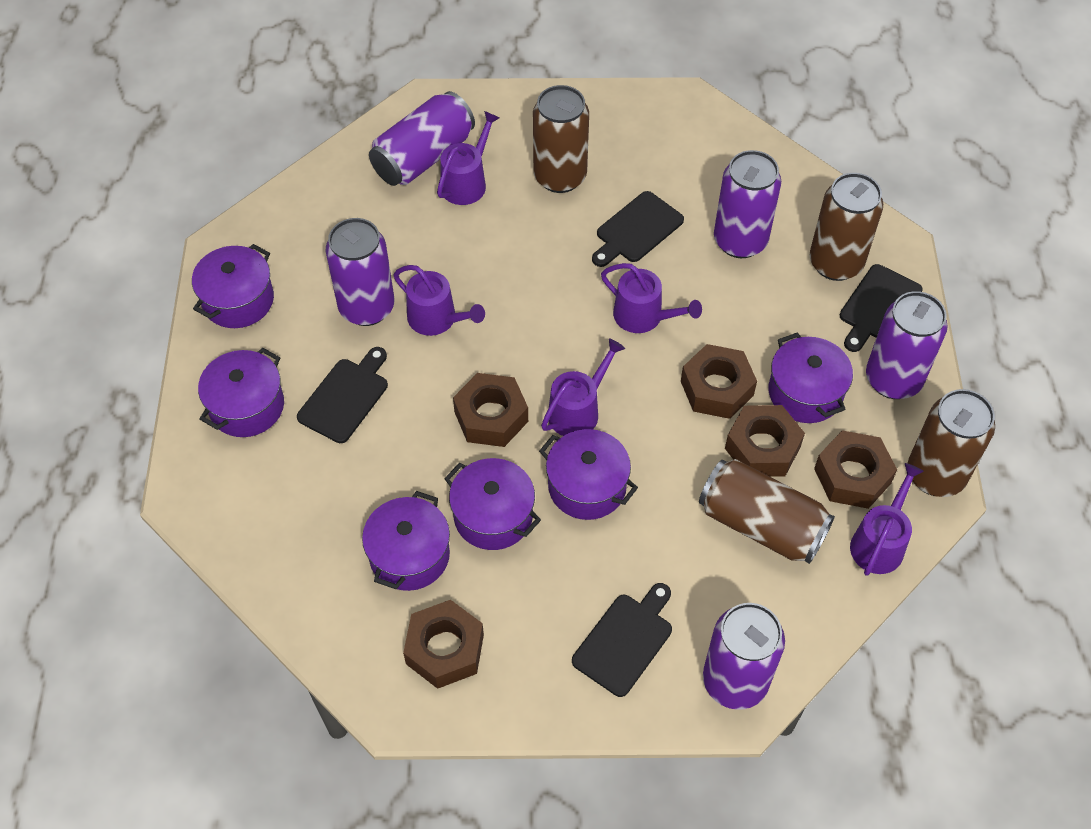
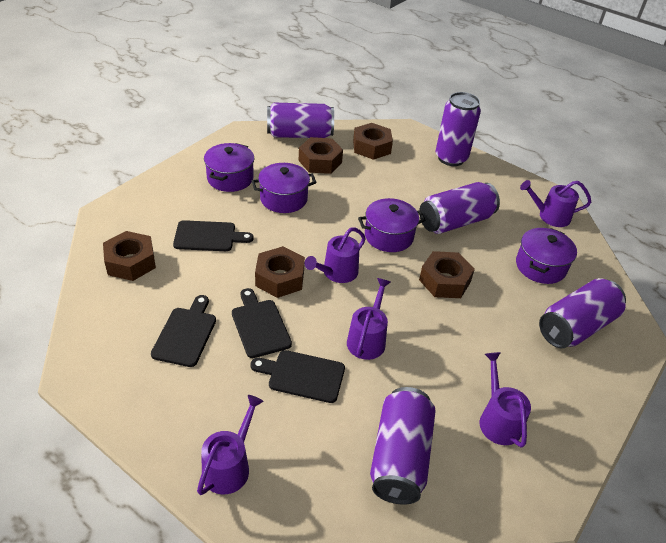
brown can: [533,85,589,193] [699,459,835,564] [810,173,883,281] [908,389,995,497] = 4 -> none = 0
purple pot: [192,244,274,328] [198,348,284,437] [362,491,450,591] [444,458,541,550] [539,429,638,520] [769,333,853,423] = 6 -> [204,143,254,192] [252,163,317,213] [358,198,425,252] [516,228,577,284] = 4

